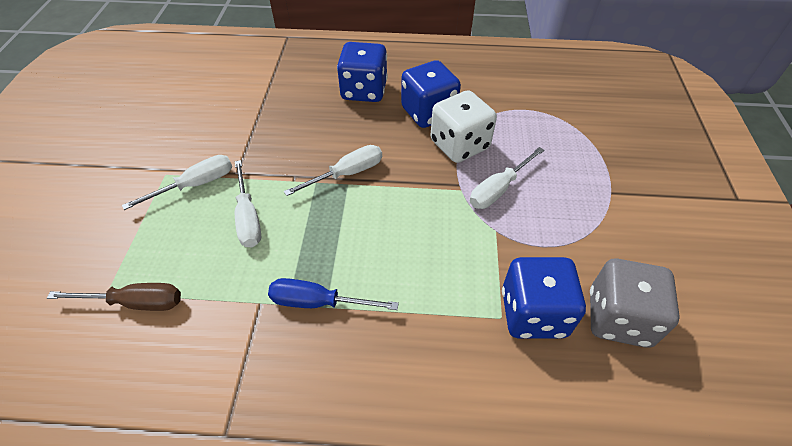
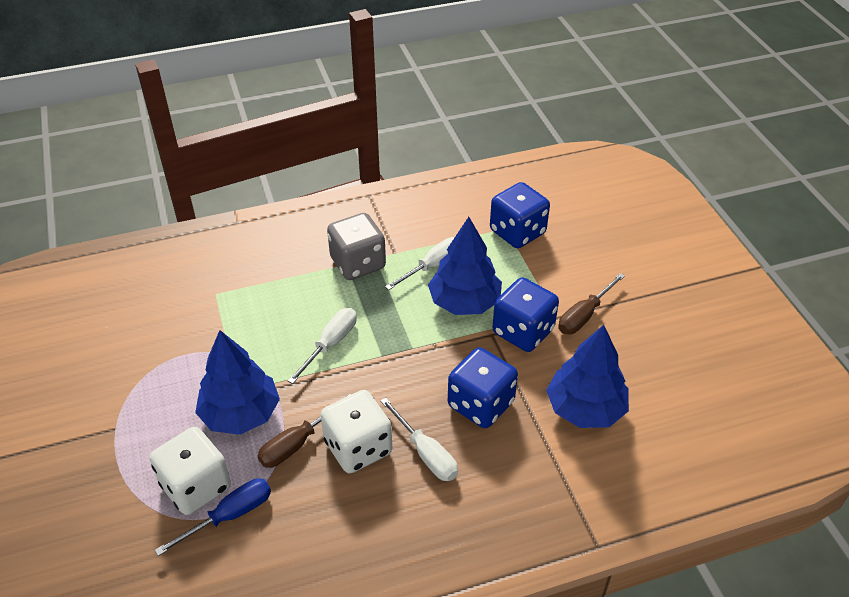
blue tree: none = 0 -> [195,330,280,435] [428,217,502,315] [546,325,629,428] = 3
brown screwdriver: [47,283,181,311] = 1 -> [258,394,351,468] [558,273,625,334] = 2
white dice: [430,90,497,163] = 1 -> [150,427,231,515] [321,390,392,474] = 2
white screwdriver: [122,155,232,210] [235,160,261,247] [284,145,382,196] [470,147,544,209] = 4 -> [288,308,357,384] [380,397,458,481] [385,237,455,290] = 3

